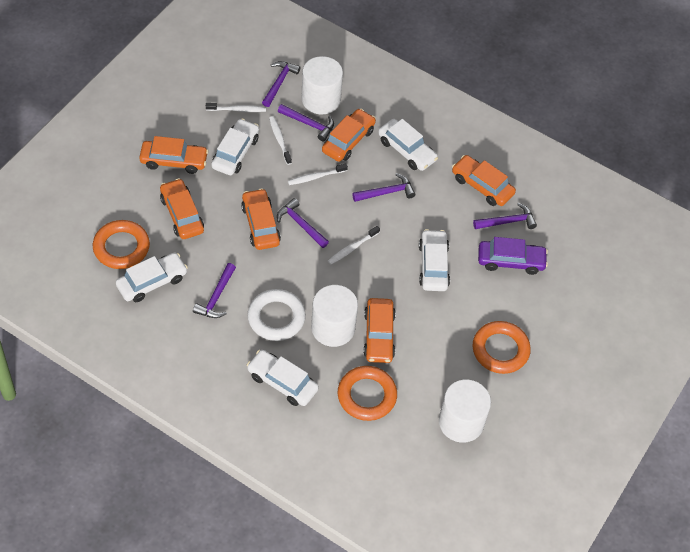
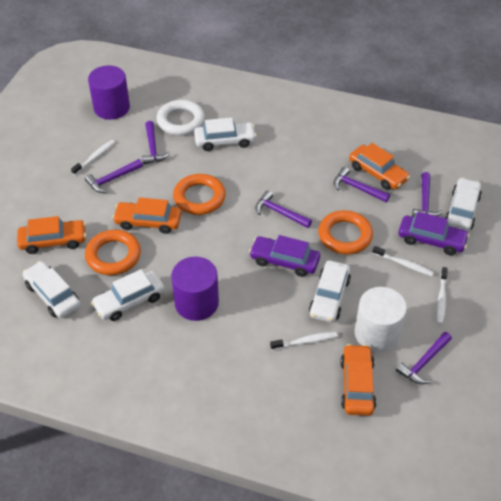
orange car: [139,136,208,174] [160,178,204,239] [241,188,281,250] [322,109,376,162] [363,298,396,363] [452,155,516,206] = 6 -> [17,216,86,254] [112,197,181,234] [340,344,376,416] [349,143,410,190] = 4
purple car: [478,237,548,275] = 1 -> [249,235,320,277] [398,212,469,255] = 2
purple cylinder: none = 0 -> [88,65,130,120] [171,257,219,321] = 2
white cylinder: [301,56,343,114] [311,285,358,347] [439,380,491,443] = 3 -> [355,287,407,352] = 1

